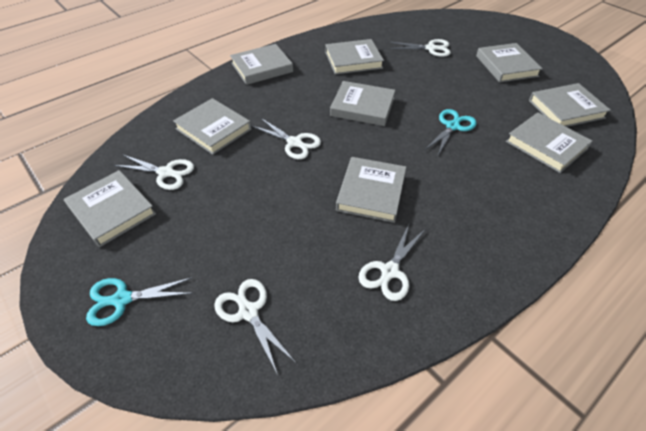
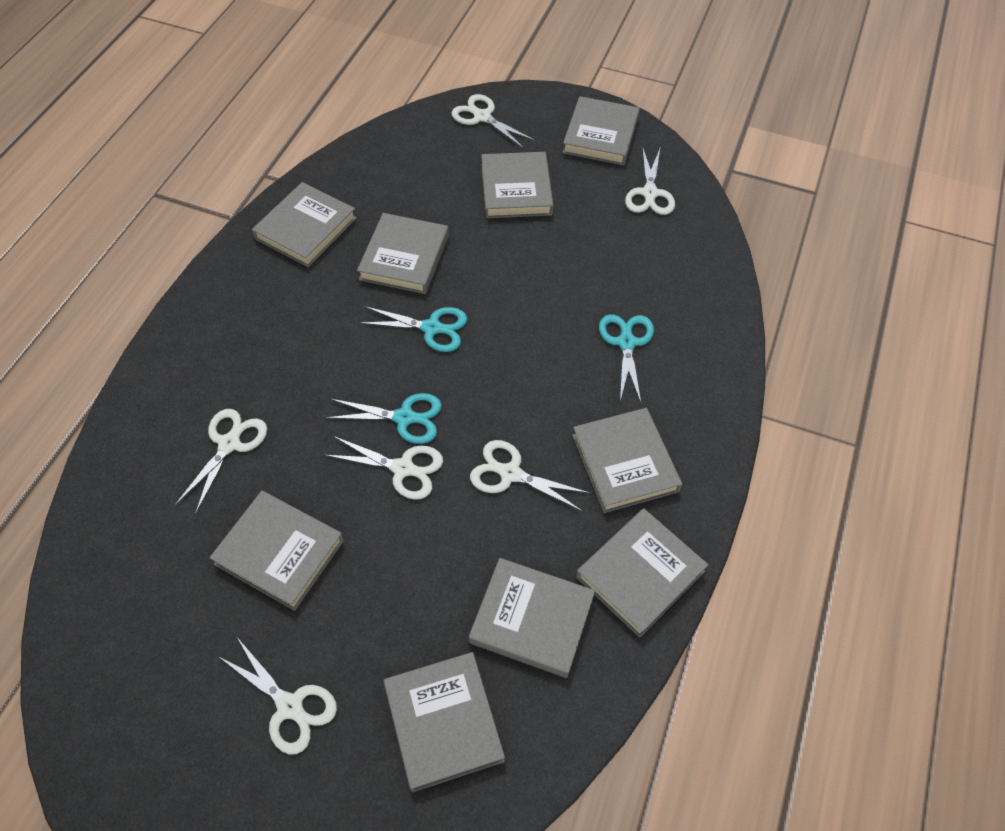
turquoise scissors: [86,277,193,326] [424,109,477,155] = 2 -> [325,393,442,444] [359,306,467,352] [599,314,654,403] = 3
white scissors: [114,154,194,190] [214,279,296,375] [252,118,321,159] [358,224,425,301] [390,39,451,57] = 5 -> [175,409,267,513] [218,639,337,754] [324,436,443,500] [451,94,535,148] [470,440,590,511] [625,147,675,215] = 6

